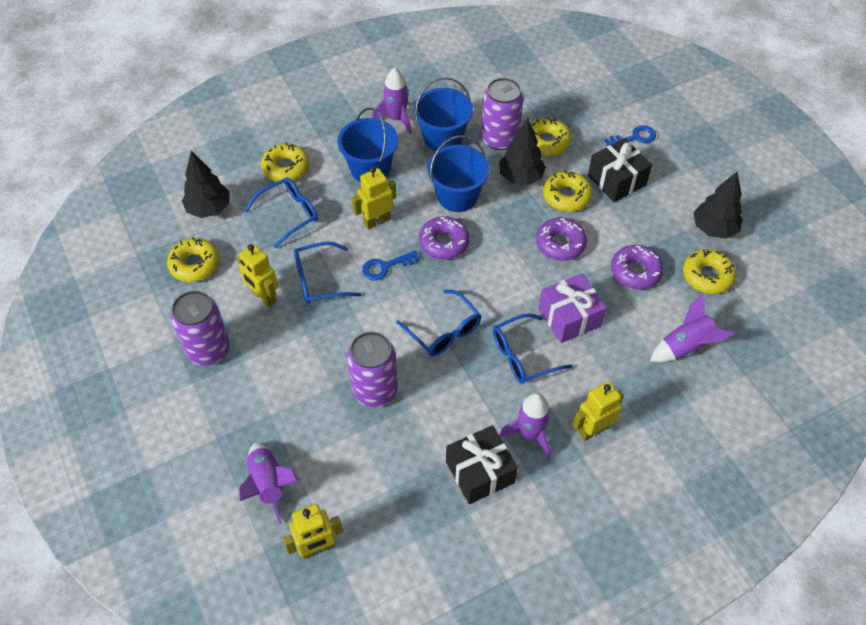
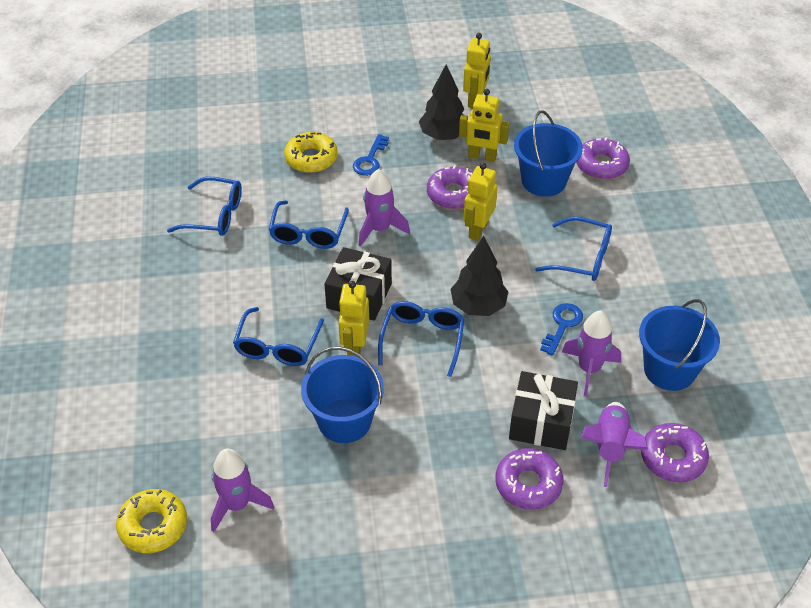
black tree: [182,151,230,218] [499,119,546,185] [693,172,743,239] = 3 -> [419,64,464,140] [451,236,508,316] = 2
blue glasses: [245,177,318,248] [294,242,361,304] [397,290,481,356] [493,313,572,384] = 4 -> [167,177,242,236] [233,307,324,366] [269,201,349,249] [378,301,464,377] [535,216,612,281] = 5
purple can: [171,290,230,366] [347,332,398,407] [481,78,524,150] = 3 -> none = 0
purple donut: [419,216,469,259] [536,218,587,261] [611,245,664,289] = 3 -> [427,165,473,209] [495,448,564,510] [576,137,630,180] [641,423,709,482] = 4
purple gift: [538,273,606,343] = 1 -> none = 0
yellow donut: [167,237,220,282] [261,142,309,183] [531,117,571,156] [543,170,592,212] [683,249,736,294] = 5 -> [116,489,187,553] [284,132,338,173] = 2

